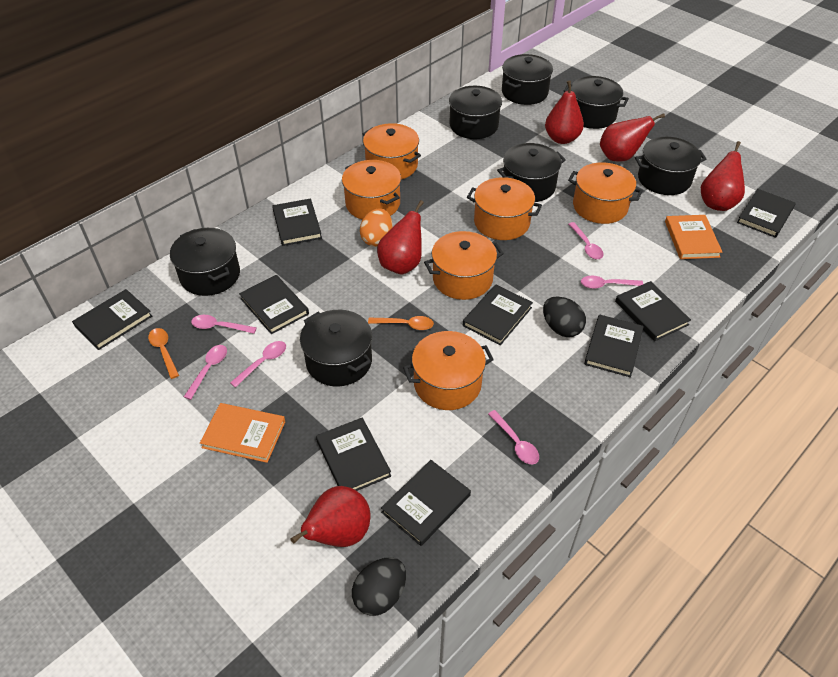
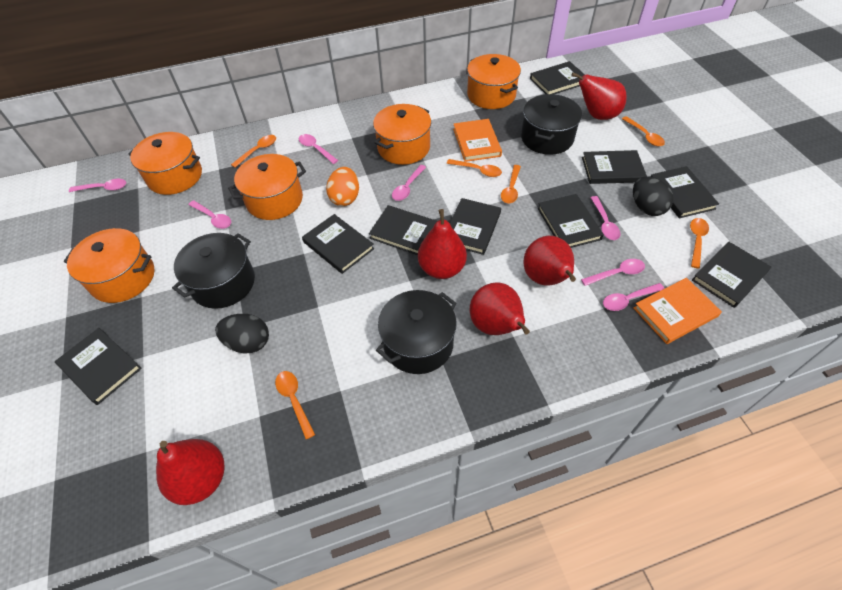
black pot: [170,228,240,296] [300,310,372,386] [449,86,502,139] [497,143,566,202] [502,54,553,105] [563,76,629,129] [635,137,707,195] = 7 -> [172,233,255,309] [376,290,457,374] [521,94,582,155] = 3
orange pot: [342,160,401,220] [362,123,421,180] [403,331,494,410] [424,231,504,300] [467,177,542,240] [568,162,643,224] = 6 -> [64,228,154,303] [128,132,202,195] [228,154,306,220] [373,104,431,165] [467,54,521,109] = 5
orange spoon: [148,328,179,379] [368,316,434,330] = 2 -> [231,135,276,168] [275,371,315,439] [447,159,502,177] [501,165,521,203] [622,116,665,146] [690,218,709,269] = 6
pink spoon: [184,345,227,400] [191,315,257,334] [230,341,286,388] [488,410,539,464] [568,222,604,259] [581,275,643,289] = 6 -> [69,179,126,192] [188,200,231,229] [299,134,338,164] [392,165,426,201] [581,259,645,286] [590,196,620,240] [603,283,665,311] = 7

